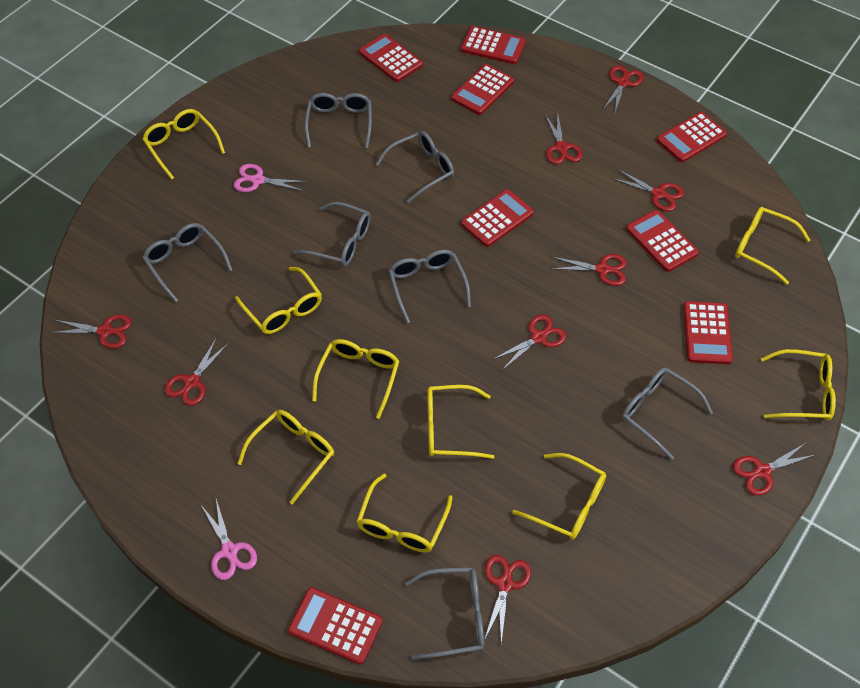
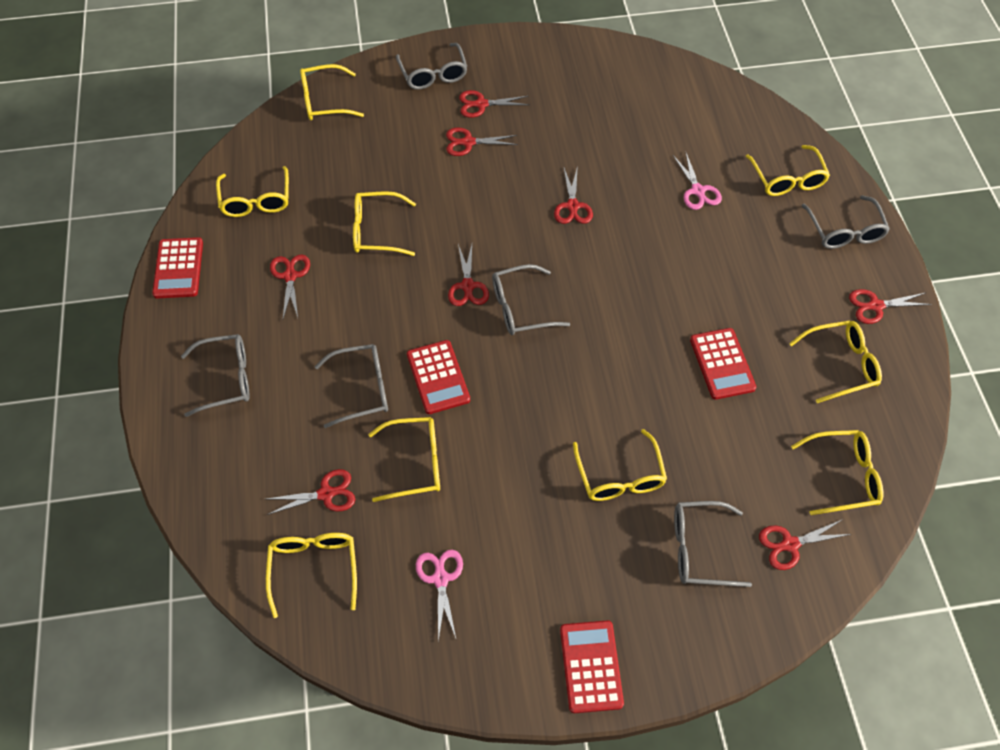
grey glasses: [143,223,232,303] [293,202,371,266] [305,93,372,148] [376,131,454,203] [388,250,471,323] [405,567,484,660] [622,367,713,460] = 7 -> [181,334,250,417] [315,344,388,428] [396,43,467,90] [492,264,570,335] [674,501,752,587] [802,195,890,249] = 6
red calculator: [288,587,383,665] [359,34,423,82] [451,64,514,115] [461,26,526,64] [461,189,534,247] [626,210,699,272] [657,112,727,162] [683,301,733,364] = 8 -> [152,237,203,299] [407,340,470,414] [560,620,624,713] [690,328,756,400] = 4
red scissors: [50,314,131,349] [164,339,229,406] [484,555,531,644] [492,315,566,370] [545,113,583,164] [551,254,627,286] [603,65,644,112] [611,169,684,212] [733,443,815,495] = 9 -> [267,469,355,515] [270,255,310,318] [446,127,518,156] [448,244,489,306] [459,90,530,118] [554,168,593,224] [759,520,851,570] [849,289,932,324] = 8

